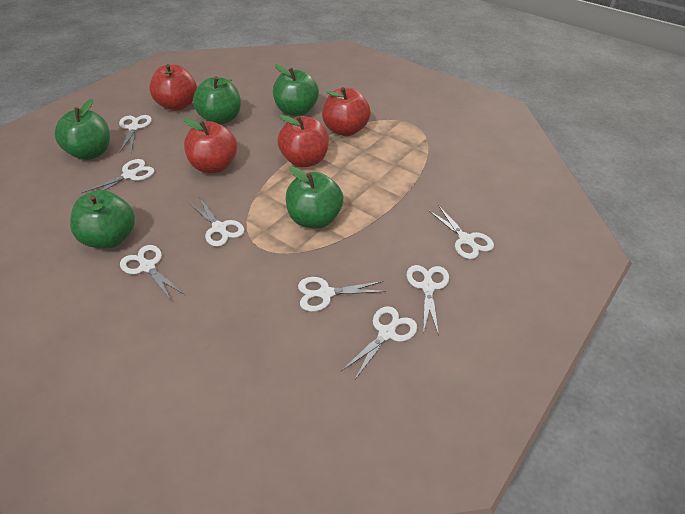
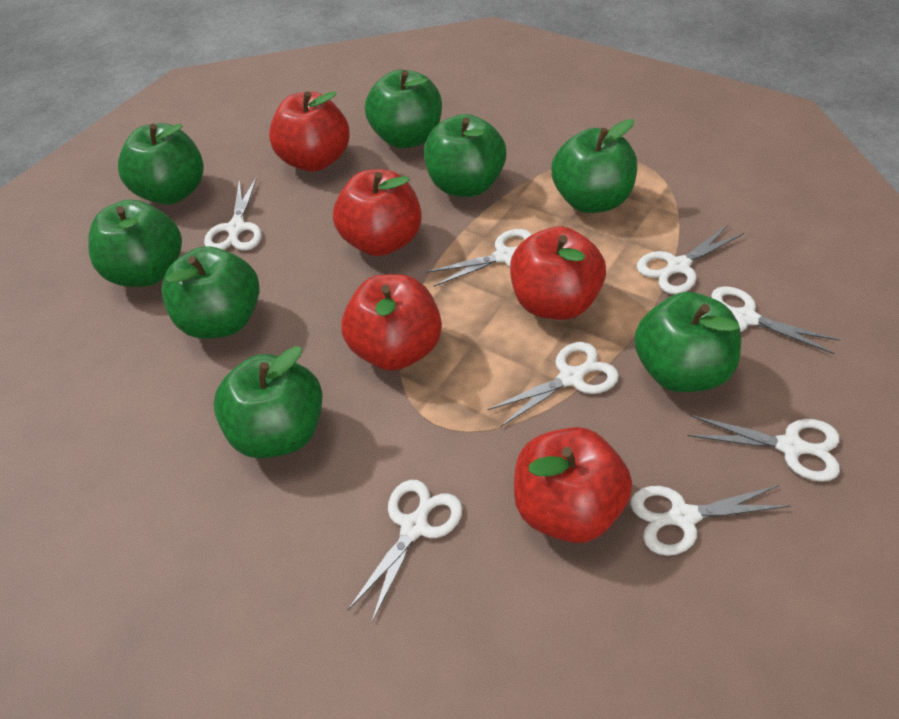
green apple: [55,99,110,160] [70,190,135,248] [193,76,241,125] [273,64,319,116] [286,166,343,228] = 5 -> [88,199,182,287] [118,123,204,205] [162,246,260,339] [213,346,323,458] [365,70,442,149] [424,114,506,197] [551,119,637,213] [634,292,741,392] = 8
red apple: [149,64,197,111] [183,118,237,173] [277,114,329,167] [322,87,371,136] = 4 -> [269,91,349,172] [333,169,422,256] [341,274,442,371] [510,227,606,320] [514,427,632,543] = 5

